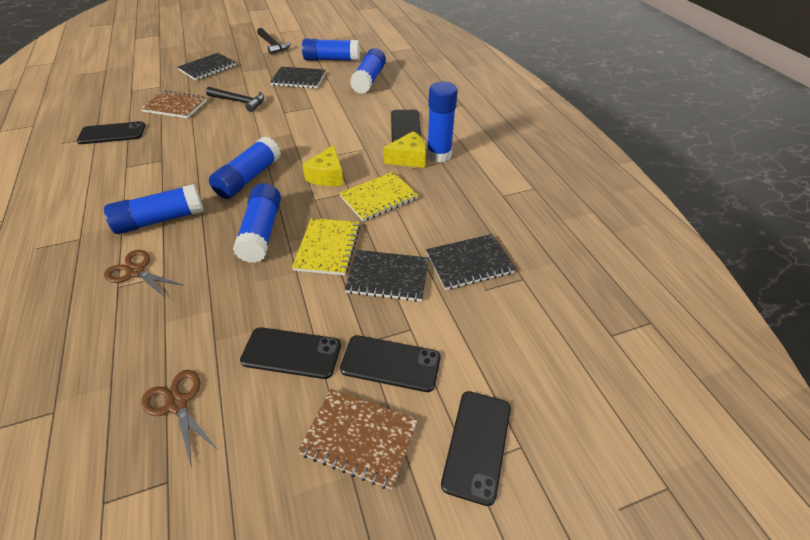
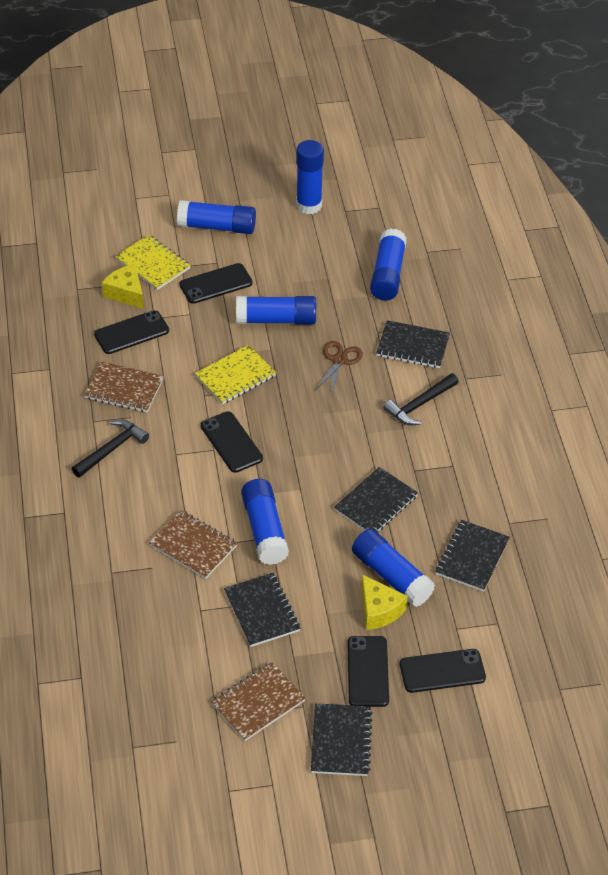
black notebook: [178,53,236,80] [270,67,326,89] [345,250,429,302] [426,234,515,290] = 4 -> [224,573,300,647] [311,703,373,776] [334,467,418,533] [376,320,450,368] [435,520,510,592] = 5
brown notebook: [140,90,207,118] [298,389,418,489] = 2 -> [84,361,164,412] [149,510,237,579] [211,662,306,741] = 3
brown scissors: [104,250,184,299] [142,370,219,465] = 2 -> [314,341,363,396] = 1

